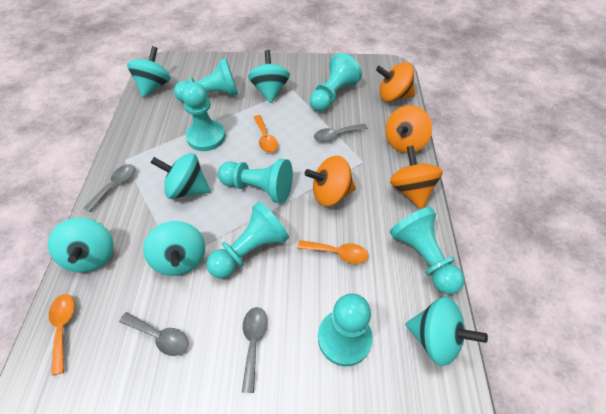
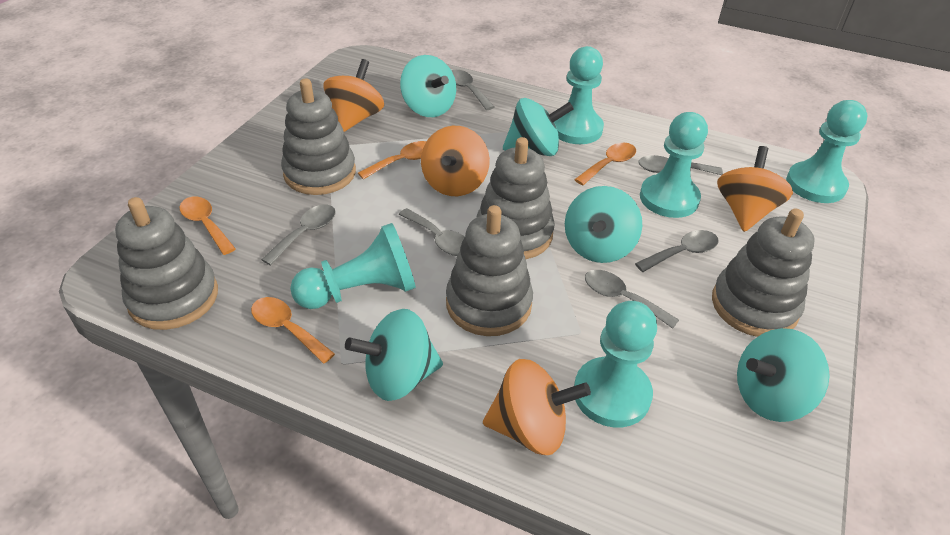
grey spoon: [84,164,135,212] [119,312,189,356] [242,307,268,393] [314,123,368,142] = 4 -> [261,205,336,266] [398,208,465,256] [451,70,495,110] [585,270,679,329] [635,230,719,272] [638,155,723,175] = 6
grey stacking toy: none = 0 -> [115,197,218,330] [281,78,356,195] [446,205,533,336] [477,137,555,259] [712,209,815,337] = 5
orange spoon: [49,294,75,375] [254,115,278,153] [298,240,369,264] = 3 -> [180,196,236,255] [251,297,335,364] [358,141,426,180] [574,143,636,185] = 4
turquoise pawn: [174,58,238,102] [182,82,225,151] [206,202,289,279] [218,159,293,204] [310,53,362,111] [318,293,373,366] [390,207,464,294] = 7 -> [290,223,416,309] [554,46,604,144] [574,301,657,427] [640,112,708,218] [786,100,868,203] = 5
turquoise spinning top: [48,218,114,272] [127,46,171,98] [143,221,205,276] [150,153,211,199] [248,50,290,103] [405,297,488,366] = 6 -> [345,309,443,401] [400,55,456,117] [503,98,574,156] [565,186,642,263] [737,328,830,422] = 5

